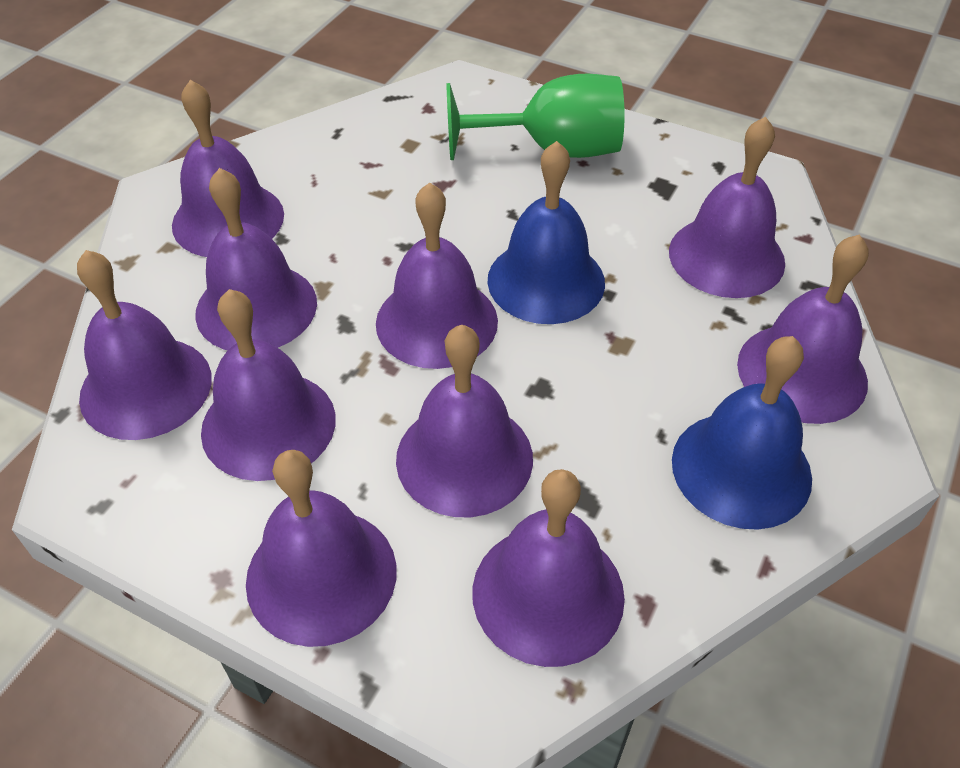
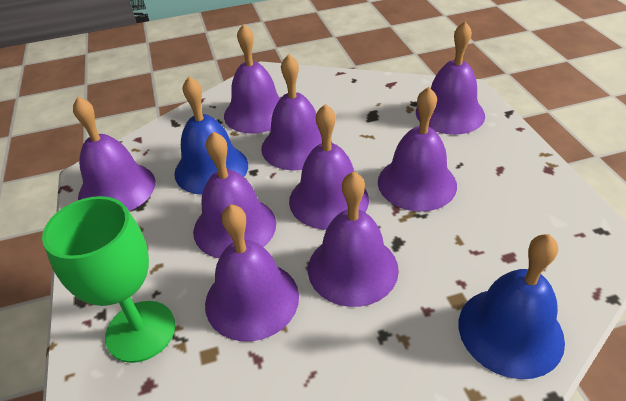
purple bell: [77,250,212,440] [172,80,284,257] [195,168,317,351] [201,289,336,481] [246,450,397,647] [376,182,498,369] [396,325,533,517] [472,469,625,667] [669,116,785,298] [737,234,869,424] = 10 -> [73,97,155,211] [193,132,276,258] [205,204,299,341] [224,24,280,134] [261,54,332,170] [289,104,369,230] [308,171,399,307] [378,87,457,212] [416,21,485,135] = 9

